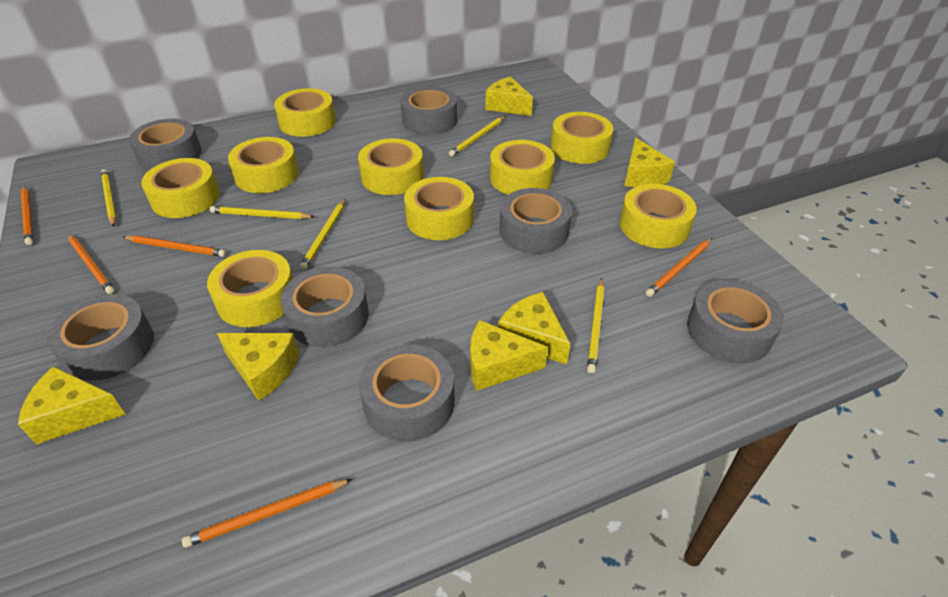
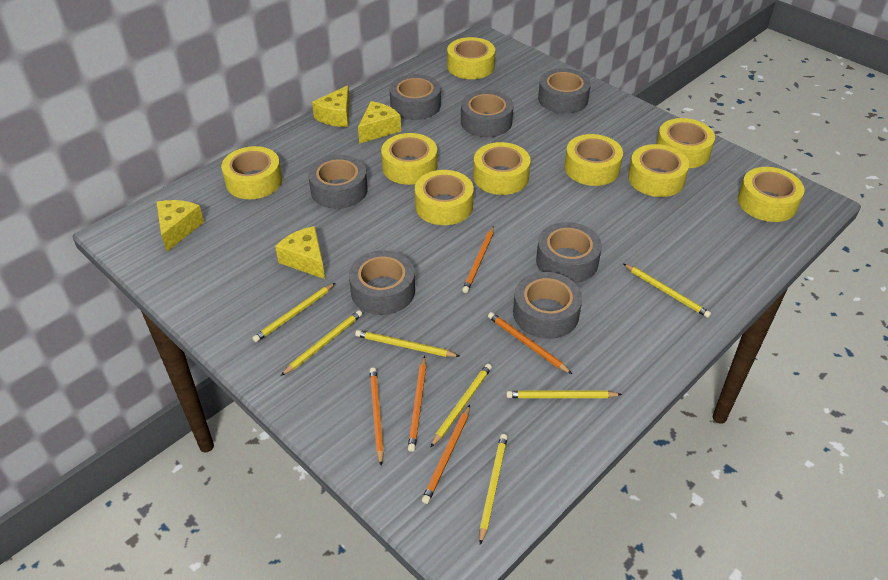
yellow cheese: [18,366,126,445] [217,333,299,401] [470,320,548,391] [485,77,533,116] [498,292,570,364] [625,137,675,187] = 6 -> [156,200,204,252] [275,226,325,279] [312,85,350,127] [358,101,401,144] = 4
yellow pencil: [101,169,117,227] [210,206,315,219] [300,199,345,270] [449,116,505,157] [587,278,604,373] = 5 -> [252,283,335,342] [281,310,362,376] [355,330,460,357] [430,364,492,448] [479,434,508,545] [506,391,622,398] [624,264,711,318] = 7

